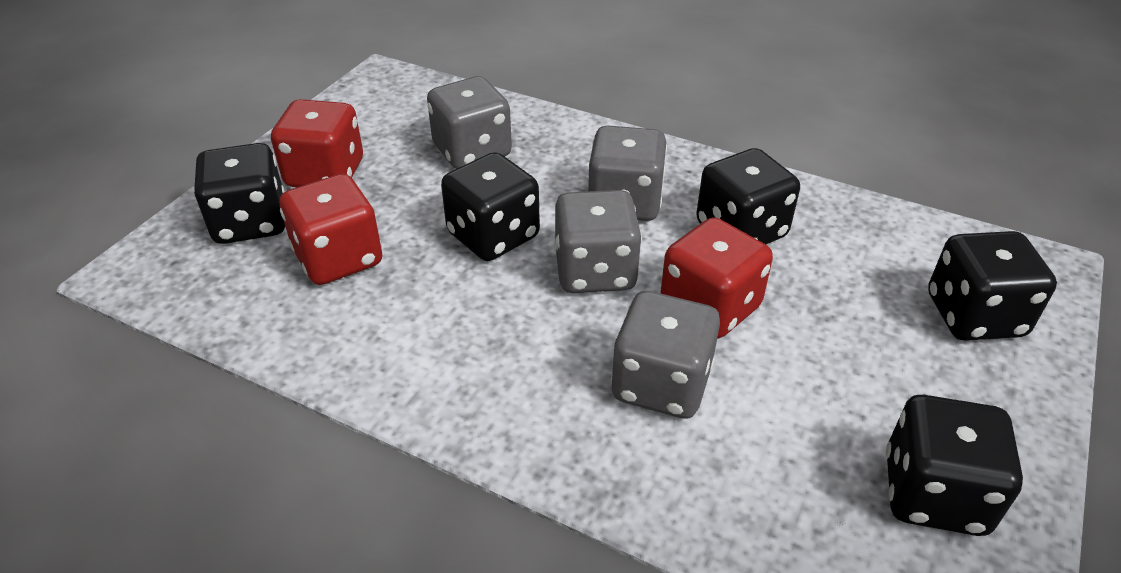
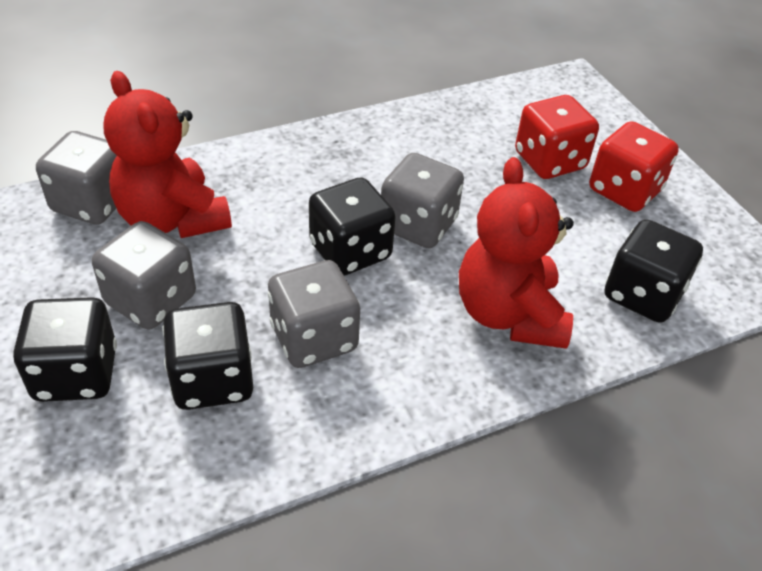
black dice: [194,143,285,244] [441,152,540,261] [696,148,800,244] [886,395,1023,536] [928,231,1057,341] = 5 -> [13,297,117,402] [162,302,253,410] [309,177,396,276] [605,219,703,323] = 4
red dice: [271,99,363,187] [280,174,382,285] [661,217,773,338] = 3 -> [515,95,599,179] [589,121,679,212] = 2
red teddy bear: none = 0 -> [103,71,232,238] [459,157,574,349] = 2

